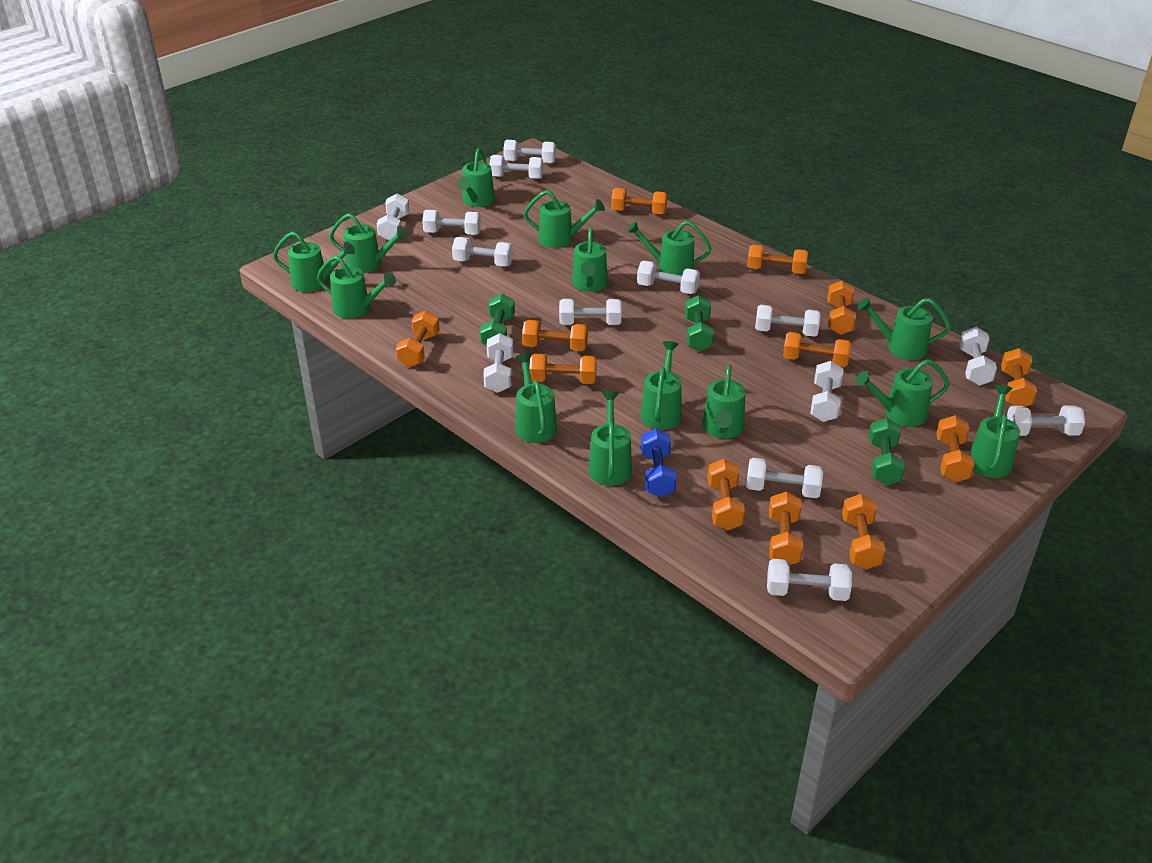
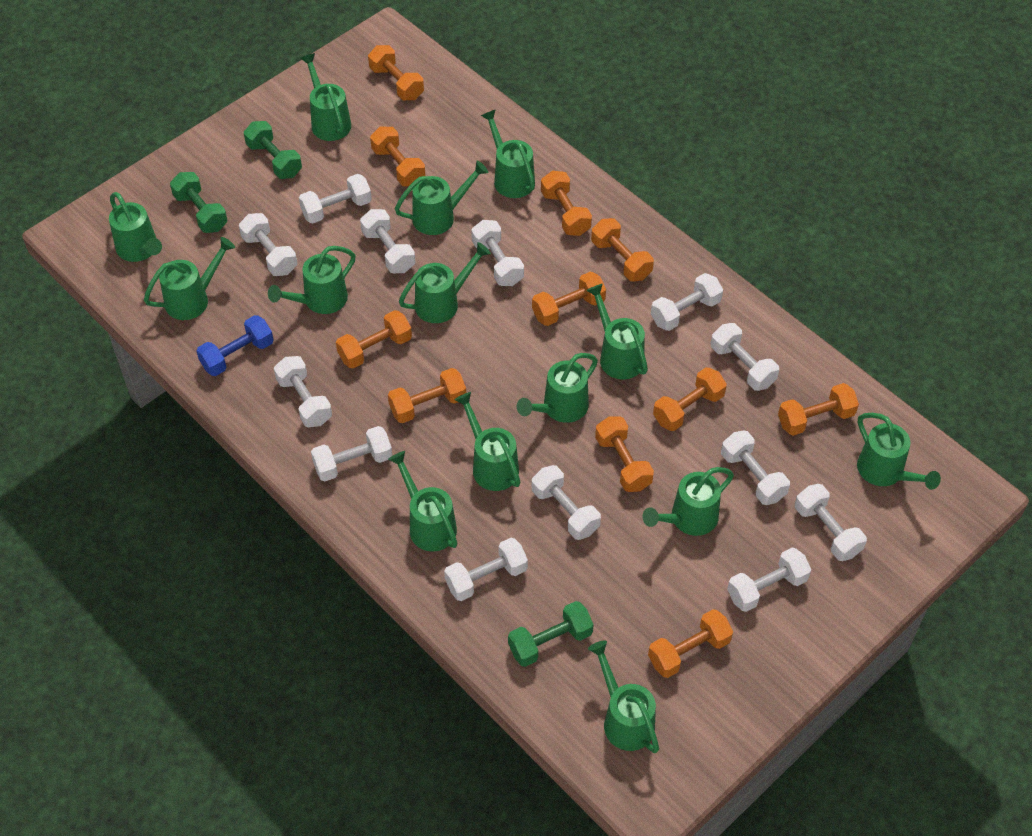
orange dumbbell: [396,311,440,367] [522,320,588,351] [529,354,597,384] [611,188,667,214] [708,459,745,530] [747,245,808,274] [769,491,803,565] [783,332,851,367] [827,280,856,335] [842,494,886,569] [936,415,975,482] [1001,348,1037,407] = 12 -> [336,310,412,369] [368,45,424,100] [370,127,425,186] [388,368,466,423] [532,272,606,326] [541,171,592,236] [591,218,654,282] [595,416,654,492] [648,609,733,678] [653,367,727,431] [778,383,859,436] = 11
white dumbbell: [377,194,410,240] [422,210,481,235] [452,237,513,267] [483,333,513,393] [489,155,543,179] [503,140,556,164] [559,299,621,325] [637,261,700,294] [746,458,823,498] [755,305,821,337] [767,559,852,601] [810,361,844,422] [959,327,997,386] [1007,405,1085,436] = 14 -> [239,213,297,276] [274,356,332,427] [299,174,372,224] [311,426,393,482] [360,209,415,273] [444,538,528,601] [471,220,524,286] [532,465,601,540] [651,273,723,331] [711,323,779,391] [721,431,790,505] [727,548,811,612] [795,484,867,561] = 13

